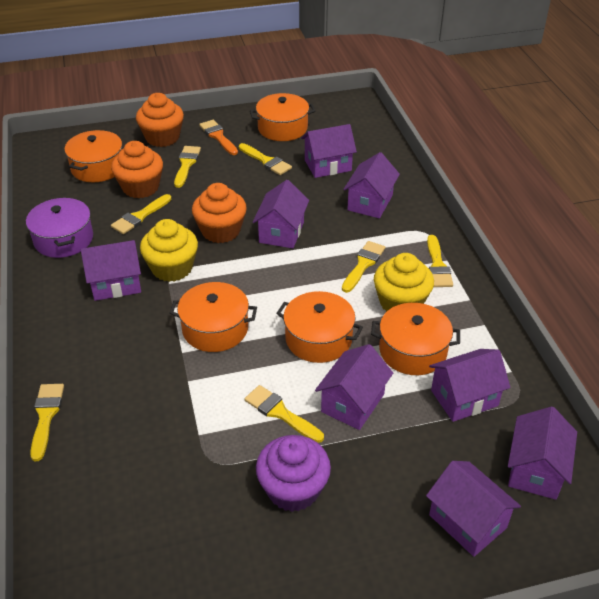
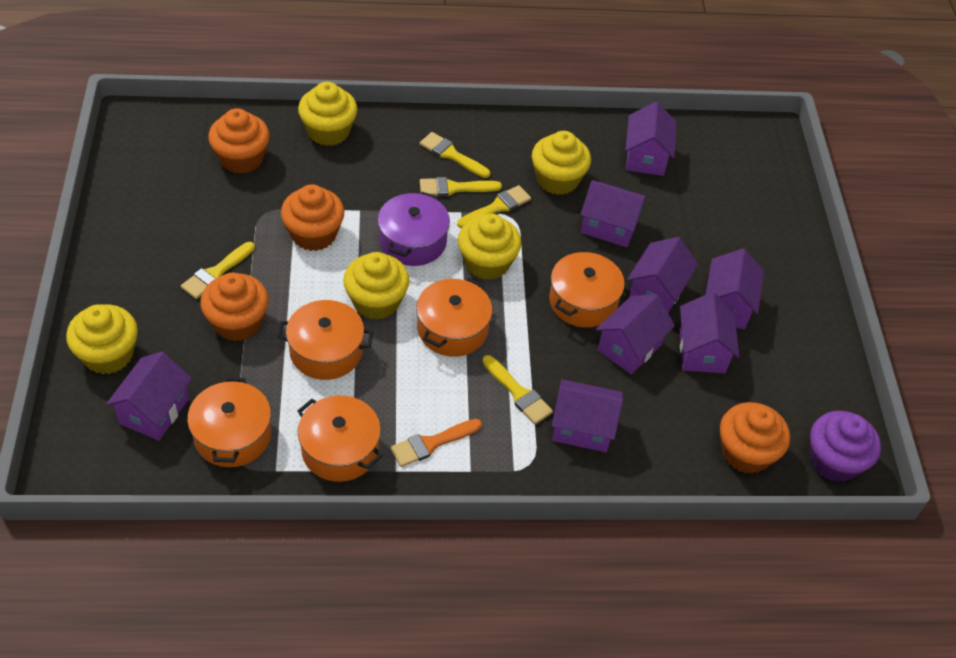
orange cupcake: [111,141,163,198] [136,93,184,147] [192,183,247,243] = 3 -> [200,273,269,341] [208,108,270,174] [281,184,344,251] [720,402,790,474] = 4
yellow brush: [30,384,64,461] [111,194,172,234] [174,146,201,188] [239,143,292,175] [245,385,324,443] [342,241,385,293] [427,235,453,287] = 7 -> [181,242,255,299] [420,132,490,178] [420,177,502,197] [457,185,531,228] [482,355,553,424] = 5
yellow cupcake: [140,219,198,282] [374,253,434,312] = 2 -> [66,304,138,374] [298,82,357,146] [343,252,409,320] [458,214,521,280] [532,131,591,195] = 5

